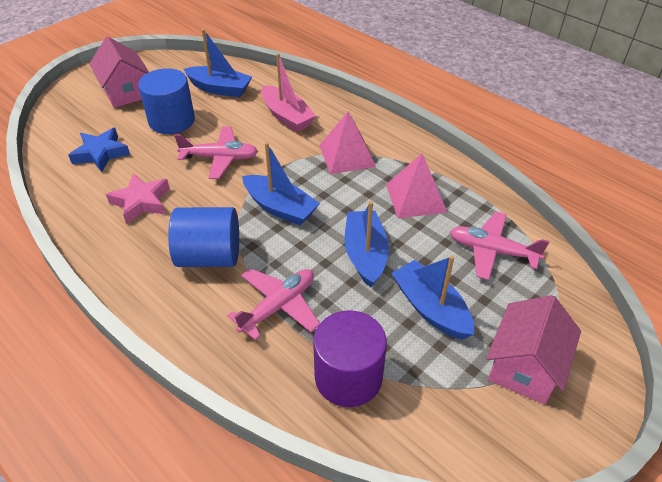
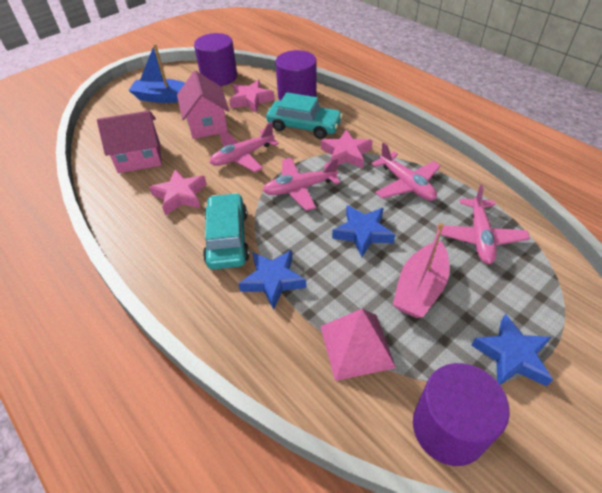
blue boat: [183,29,252,97] [242,142,320,225] [345,201,389,287] [391,255,474,340] = 4 -> [128,44,185,103] = 1
blue cylinder: [138,68,195,134] [168,207,239,267] = 2 -> none = 0
blue star: [68,128,130,172] = 1 -> [238,250,306,310] [332,205,395,257] [471,314,553,387] = 3
pink plane: [174,126,258,179] [227,268,320,340] [450,212,549,280] = 3 -> [210,122,279,172] [263,158,340,211] [371,142,441,201] [437,184,530,264] = 4
pink pyramid: [319,111,376,174] [386,153,447,219] = 2 -> [320,309,396,381] = 1
pink star: [106,173,170,224] = 1 -> [149,169,207,216] [229,80,275,113] [321,129,373,168] = 3
purple cylinder: [313,310,387,407] = 1 -> [194,33,237,86] [275,50,317,101] [413,363,510,466] = 3
turquoise car: none = 0 -> [203,193,250,270] [266,92,343,139] = 2

